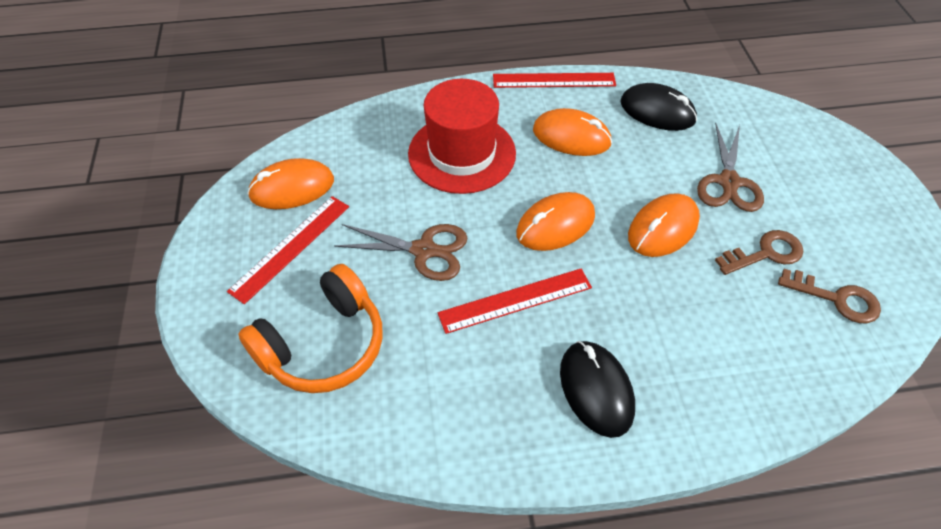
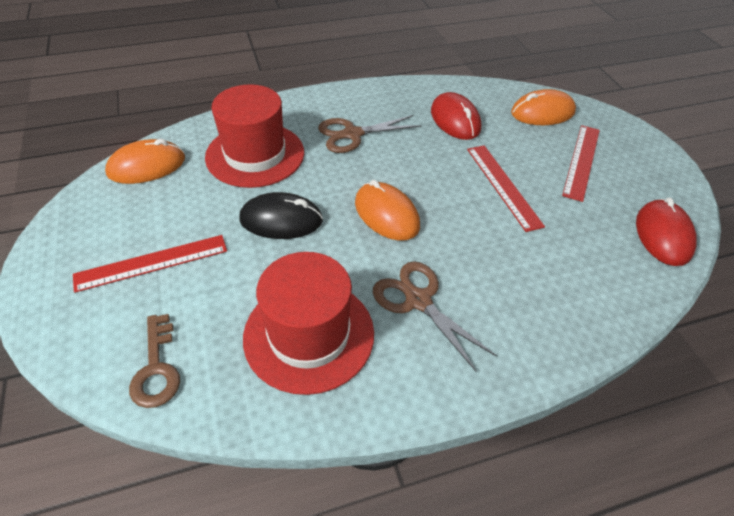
black mouse: [560,341,635,438] [620,83,697,131] = 2 -> [239,192,323,239] = 1
brown key: [715,230,803,275] [778,269,881,323] = 2 -> [129,314,180,408] = 1
orange headphones: [238,264,383,393] = 1 -> none = 0
orange mouse: [247,158,334,209] [516,192,595,251] [533,108,612,156] [628,193,700,257] = 4 -> [105,139,185,184] [355,180,420,241] [511,89,576,125] = 3
red hat: [408,79,516,194] = 1 -> [205,84,304,188] [243,252,374,395] = 2
red mouse: none = 0 -> [431,92,481,140] [636,198,697,266] = 2

